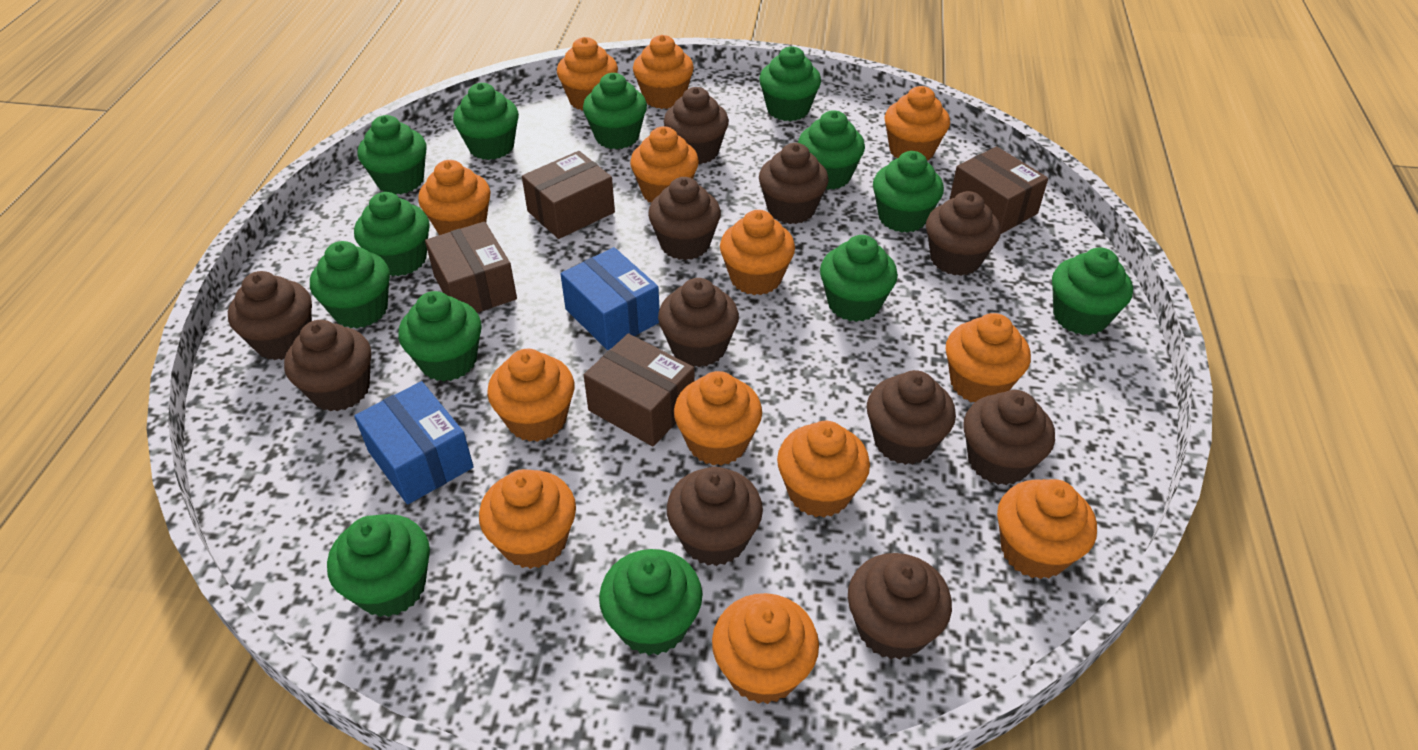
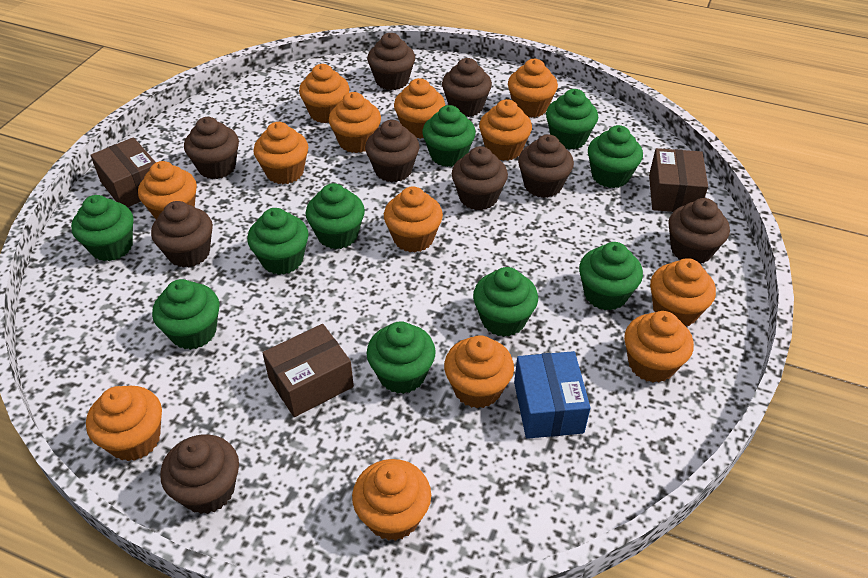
blue box: [354,381,474,504] [561,247,660,350] = 2 -> [514,351,591,439] = 1
brown box: [425,221,517,313] [522,151,615,239] [584,333,695,446] [950,146,1048,234] = 4 -> [90,137,156,207] [263,324,354,417] [649,148,708,212] = 3
brown cupcake: [228,271,312,360] [284,320,371,411] [648,177,721,260] [658,278,739,367] [664,87,729,164] [667,467,763,566] [759,143,829,224] [848,553,952,660] [867,370,956,465] [926,191,1001,276] [963,390,1055,485] = 11 -> [151,201,213,268] [160,434,239,514] [184,117,239,179] [365,120,419,182] [367,33,415,90] [442,58,492,117] [452,146,508,210] [518,134,574,198] [668,198,730,263] = 9
green cupcake: [310,241,390,328] [327,514,430,617] [354,192,430,276] [358,115,427,194] [398,291,481,382] [453,83,519,160] [583,73,647,149] [599,549,702,655] [759,46,821,121] [798,110,865,190] [820,235,898,322] [873,151,944,233] [1052,247,1133,335] = 13 -> [71,195,133,261] [152,279,219,350] [247,208,309,275] [305,183,365,249] [366,321,436,394] [422,105,476,167] [473,267,538,337] [546,89,598,150] [579,242,643,311] [588,125,643,188] = 10

